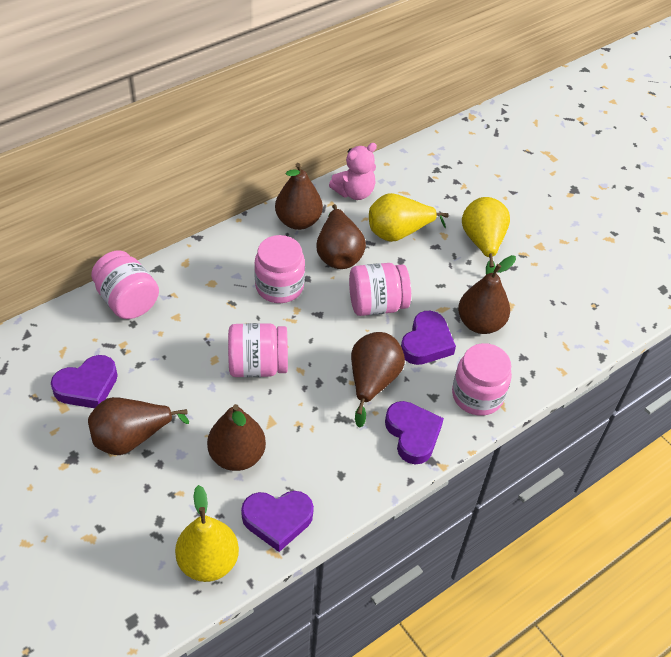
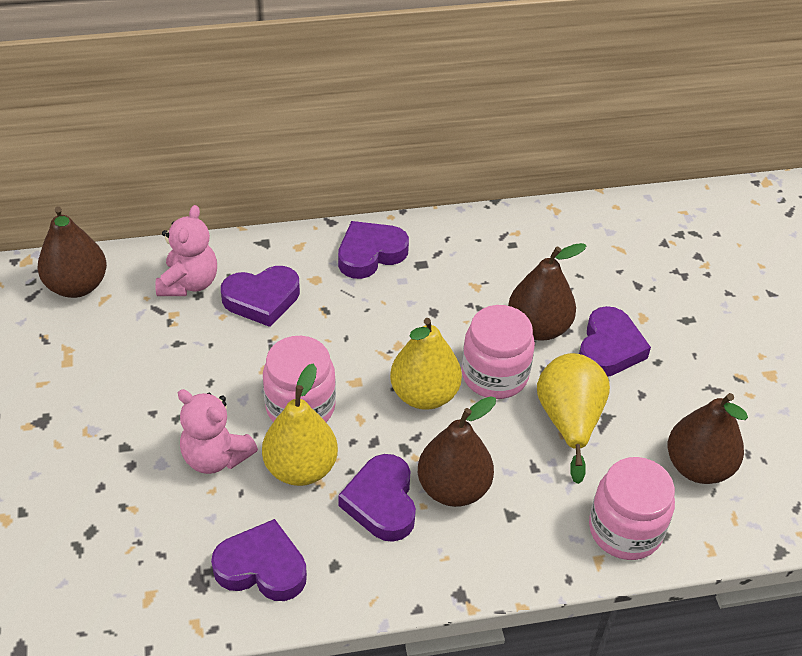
brown pear: [88,397,189,455] [207,404,266,471] [275,163,323,230] [316,204,366,269] [351,332,405,428] [458,255,516,334] = 6 -> [38,206,107,298] [418,396,496,507] [508,243,587,341] [668,393,748,484] = 4
pink jar: [91,250,159,319] [228,323,288,377] [254,235,305,303] [349,263,411,316] [452,343,512,416] = 5 -> [263,336,336,422] [462,305,535,399] [589,457,675,560] = 3
pink teddy bear: [329,143,377,200] = 1 -> [155,205,217,296] [178,389,258,474] = 2
purple heart: [51,355,118,408] [241,491,314,552] [385,401,444,464] [401,311,456,365] = 4 -> [211,519,307,601] [221,266,300,327] [338,221,409,279] [338,454,416,542] [579,306,651,377] = 5

